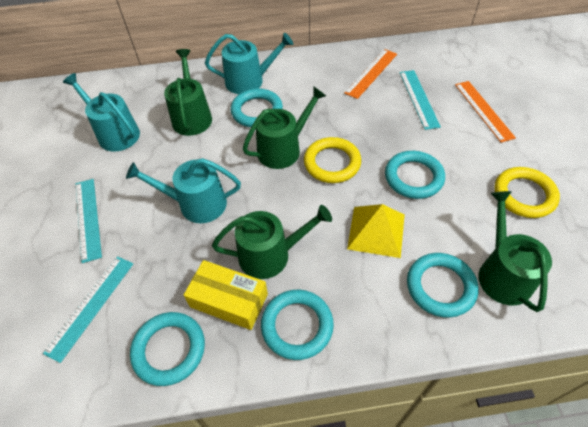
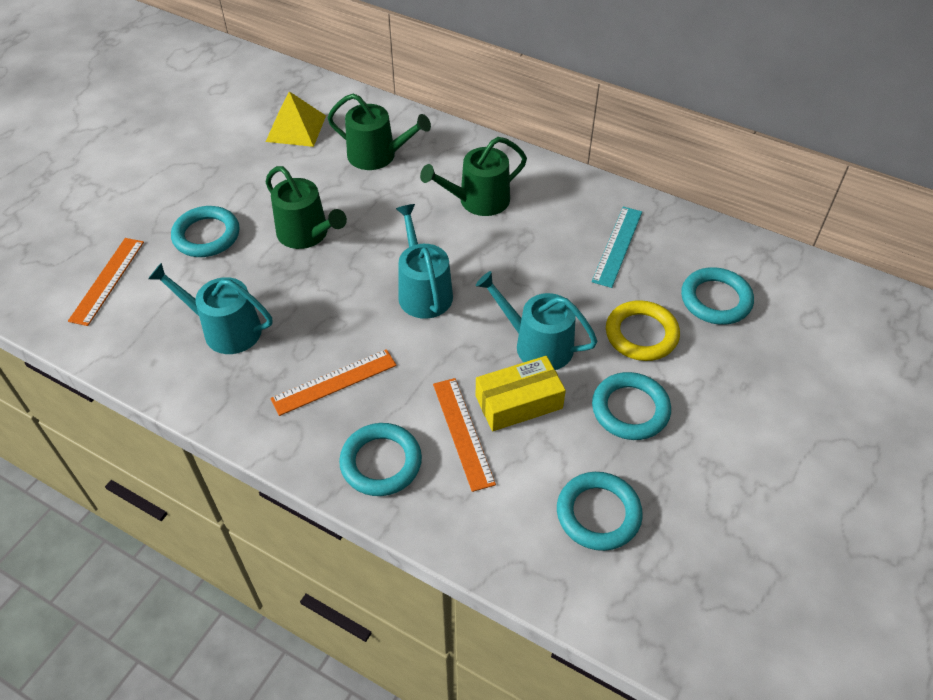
green watering can: [164,49,212,136] [212,205,332,279] [243,87,326,169] [479,191,552,312] = 4 -> [266,166,347,249] [327,93,431,170] [420,137,527,216] = 3
orange ruler: [344,49,397,99] [455,81,516,143] = 2 -> [68,238,144,326] [271,349,397,416] [433,378,496,492] = 3
turquoise ruler: [43,256,133,363] [76,179,102,263] [400,70,441,130] = 3 -> [592,206,642,288] = 1
yellow ring: [304,137,361,183] [494,167,560,218] = 2 -> [606,300,680,361] = 1

